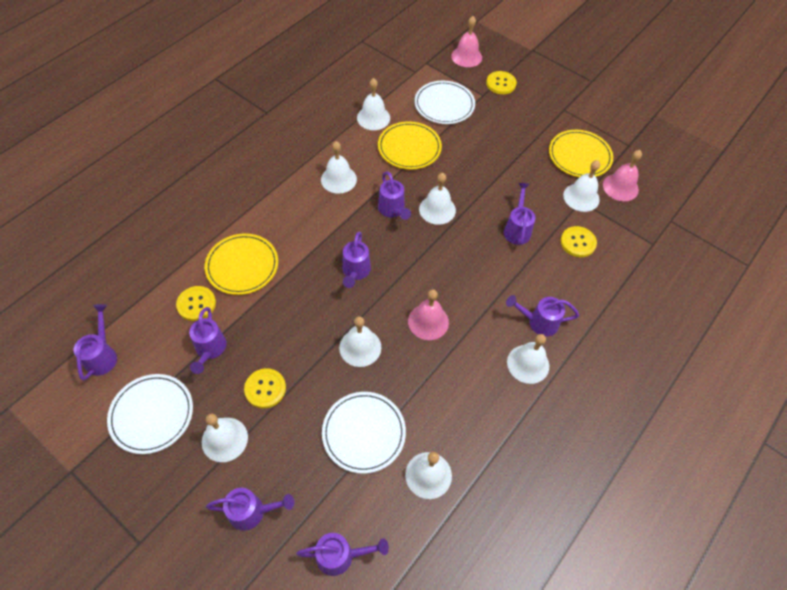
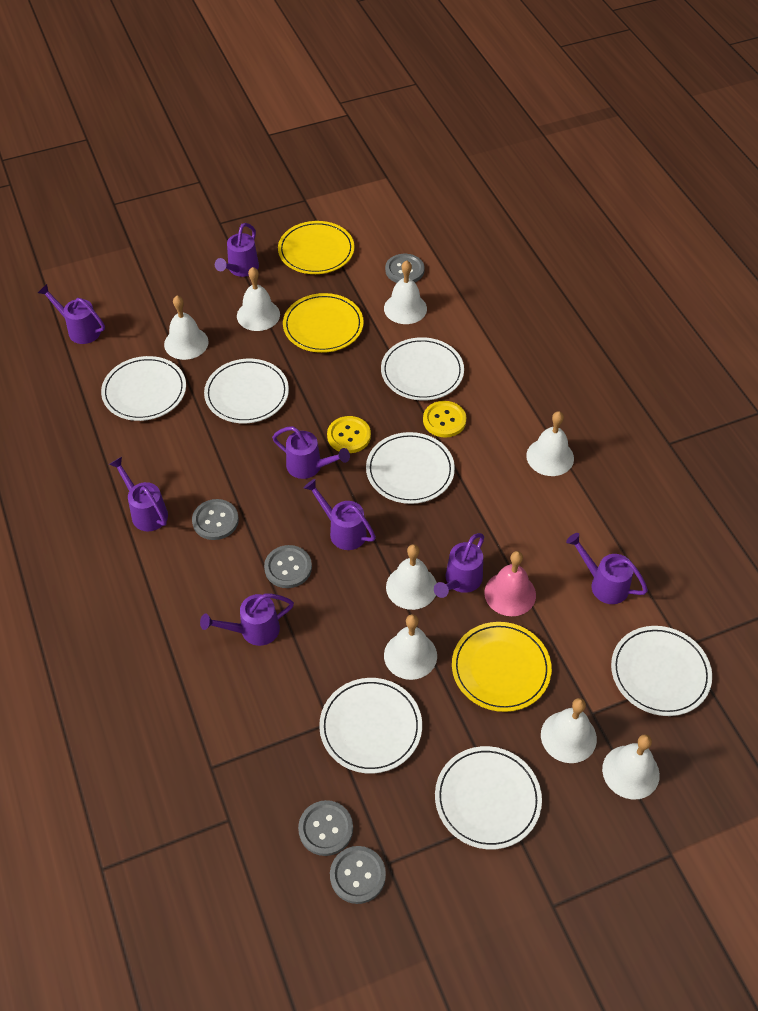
grey button: none = 0 -> [192,499,239,540] [264,545,312,588] [298,800,353,856] [330,846,386,904] [385,254,425,283] = 5
pink bell: [408,289,449,340] [451,16,482,67] [603,150,642,201] = 3 -> [484,551,536,616] = 1
white plate: [107,374,193,454] [322,392,406,474] [414,81,475,124] = 3 -> [101,356,186,421] [204,359,289,423] [319,678,422,774] [366,432,455,504] [381,337,464,401] [435,746,542,850] [611,626,712,716] = 7
yellow button: [176,286,216,321] [244,368,286,408] [486,71,517,94] [560,226,597,257] = 4 -> [327,416,371,453] [423,401,466,438] = 2

